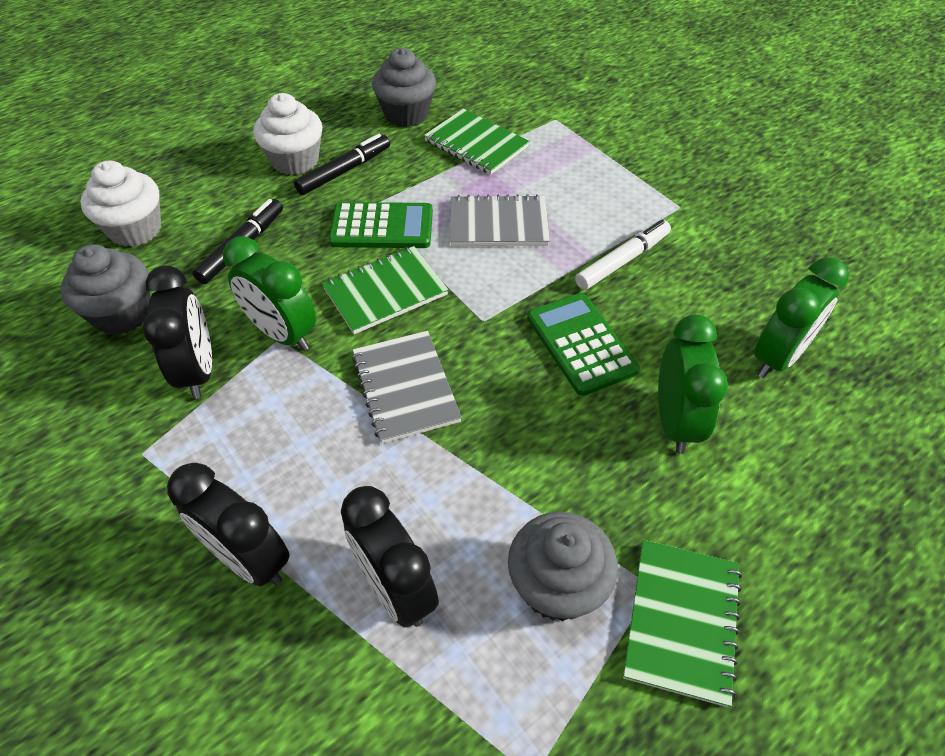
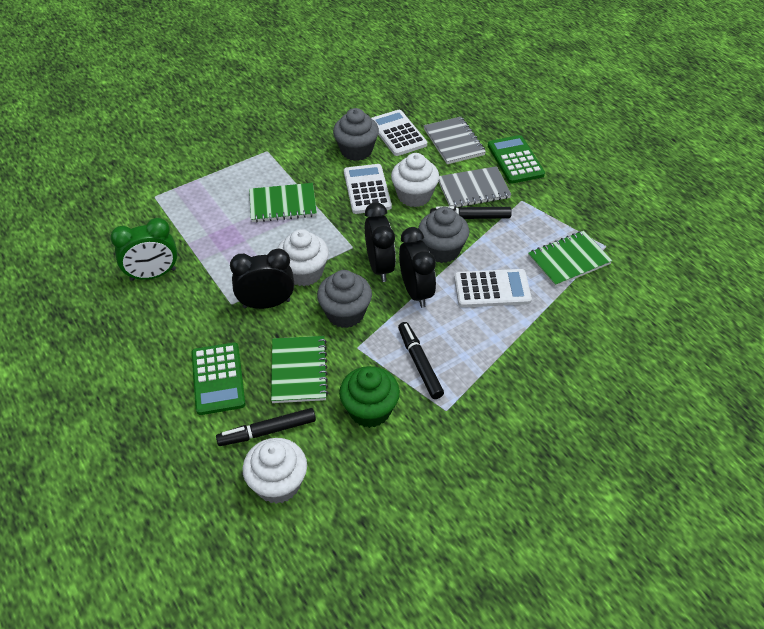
black marker: [192,199,283,284] [294,134,390,195] = 2 -> [216,408,316,446] [398,322,444,399] [430,206,512,219] = 3
green clock: [223,236,316,351] [658,314,728,454] [754,257,848,378] = 3 -> [110,218,178,281] = 1
green cupcake: none = 0 -> [339,366,400,428] = 1
white calculator: none = 0 -> [344,164,392,214] [371,110,427,156] [454,269,532,308] = 3
white cupcake: [80,160,161,247] [253,93,322,175] = 2 -> [243,438,307,504] [277,229,329,286] [391,153,439,207] = 3
white marker: [575,220,671,290] = 1 -> none = 0

